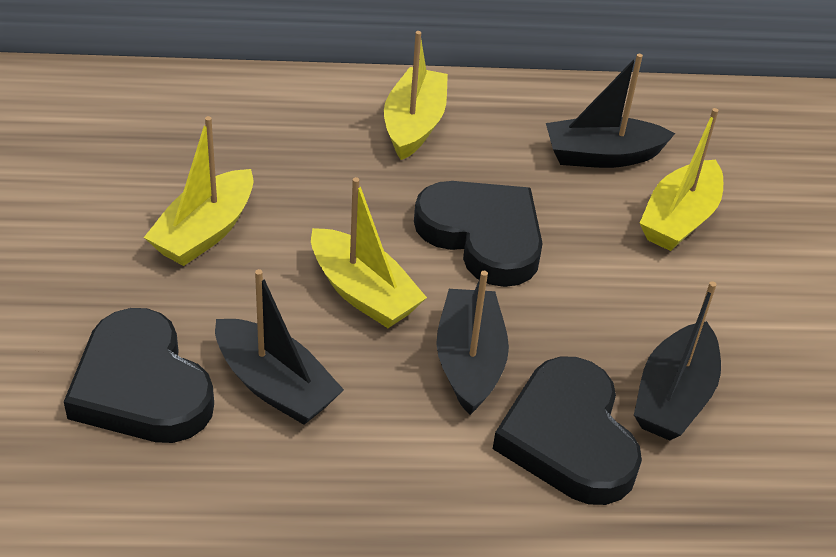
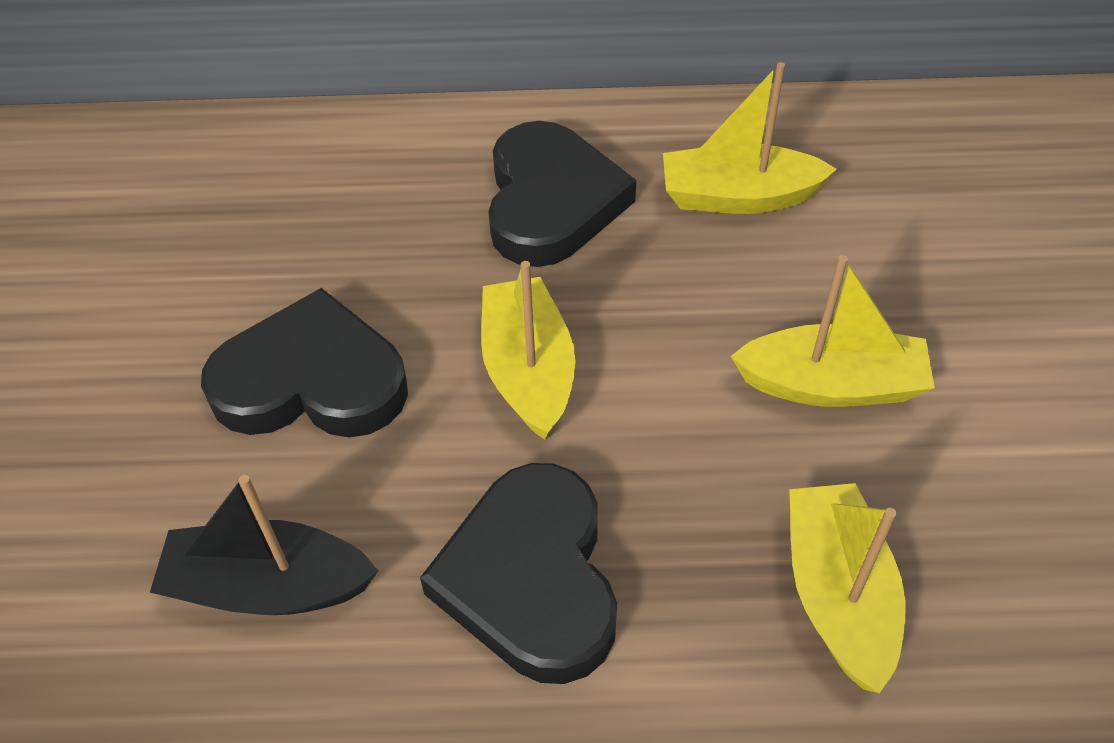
black boat: [215,269,344,425] [436,271,509,415] [546,54,675,168] [634,281,721,441] = 4 -> [150,475,378,615] = 1

